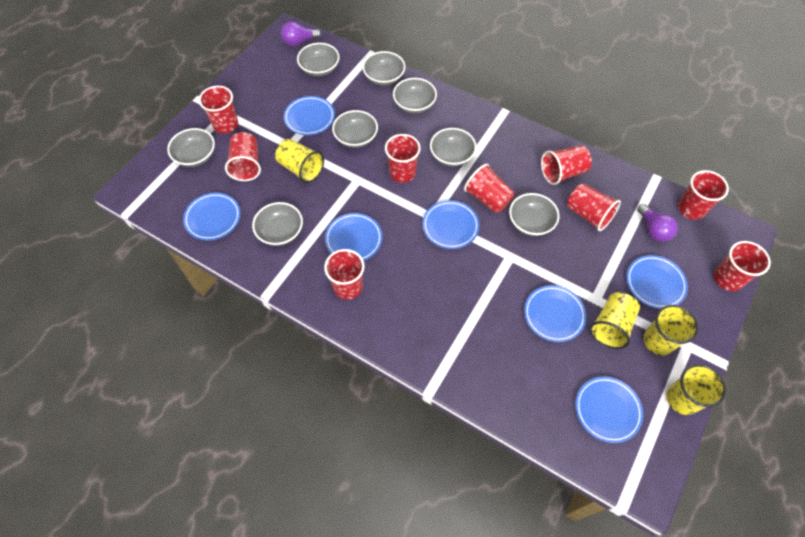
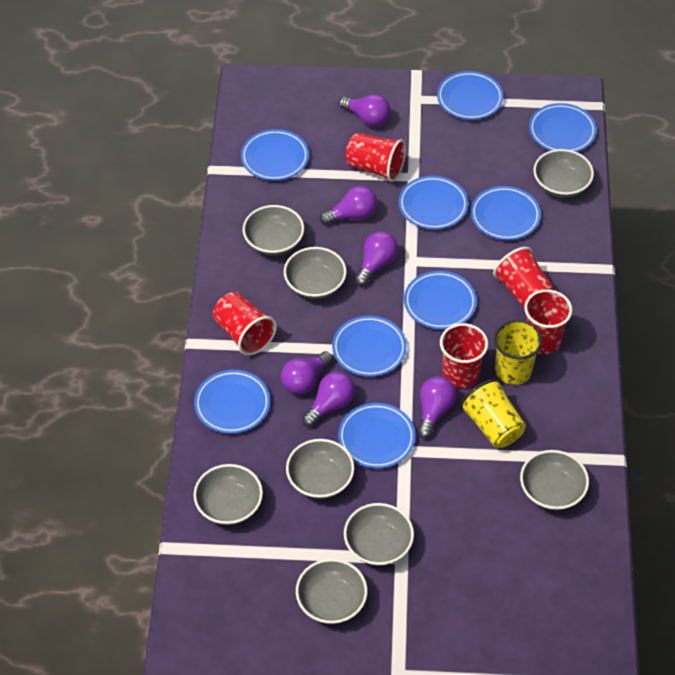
blue plate: [183,193,241,240] [284,96,335,135] [325,213,382,261] [422,200,480,249] [524,285,587,342] [575,377,643,443] [626,255,688,309] = 7 -> [194,370,270,434] [241,129,309,181] [332,316,407,377] [338,403,416,469] [399,176,469,230] [404,271,477,329] [437,71,504,120] [471,186,541,240] [529,103,597,152] = 9
purple light bulb: [281,22,322,46] [637,204,678,242] = 2 -> [281,351,332,395] [302,372,355,427] [320,186,377,225] [339,94,390,127] [355,231,398,286] [417,376,456,439] = 6
red cup: [199,86,238,134] [225,132,261,181] [324,249,365,300] [385,134,421,183] [464,164,515,213] [541,145,592,185] [567,183,621,231] [678,170,729,220] [714,241,771,291] = 9 -> [213,292,277,355] [346,133,406,182] [440,323,488,388] [493,247,555,309] [524,289,572,354] = 5
yellow cup: [275,139,324,183] [589,292,640,349] [644,305,699,356] [667,364,726,415] = 4 -> [460,379,526,448] [494,320,542,385] = 2

